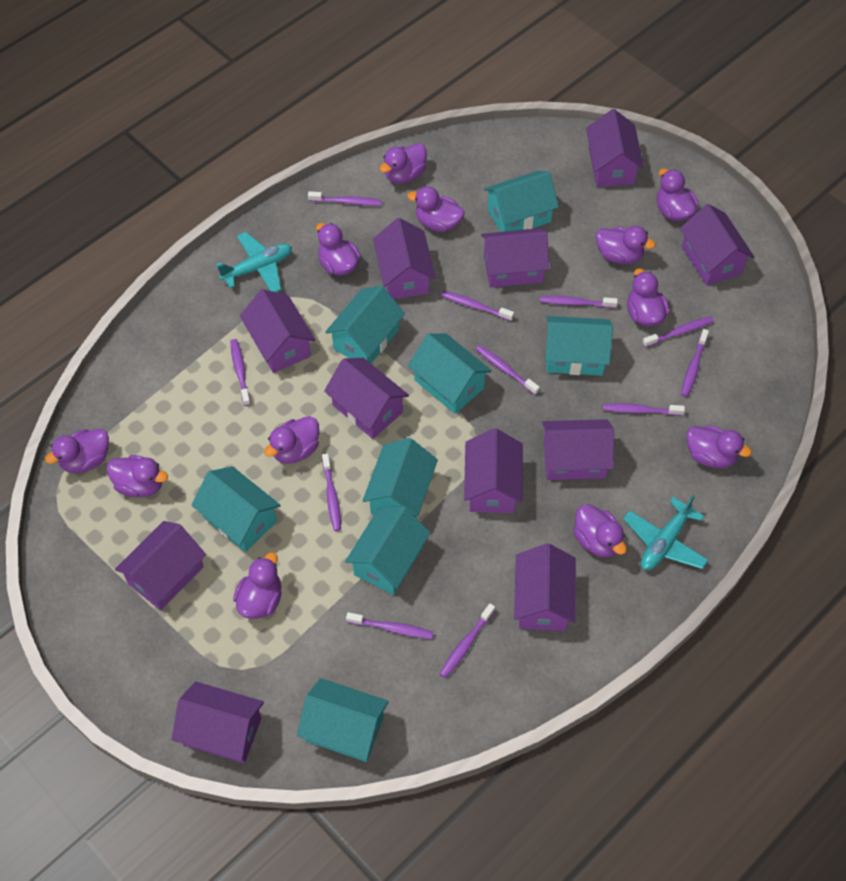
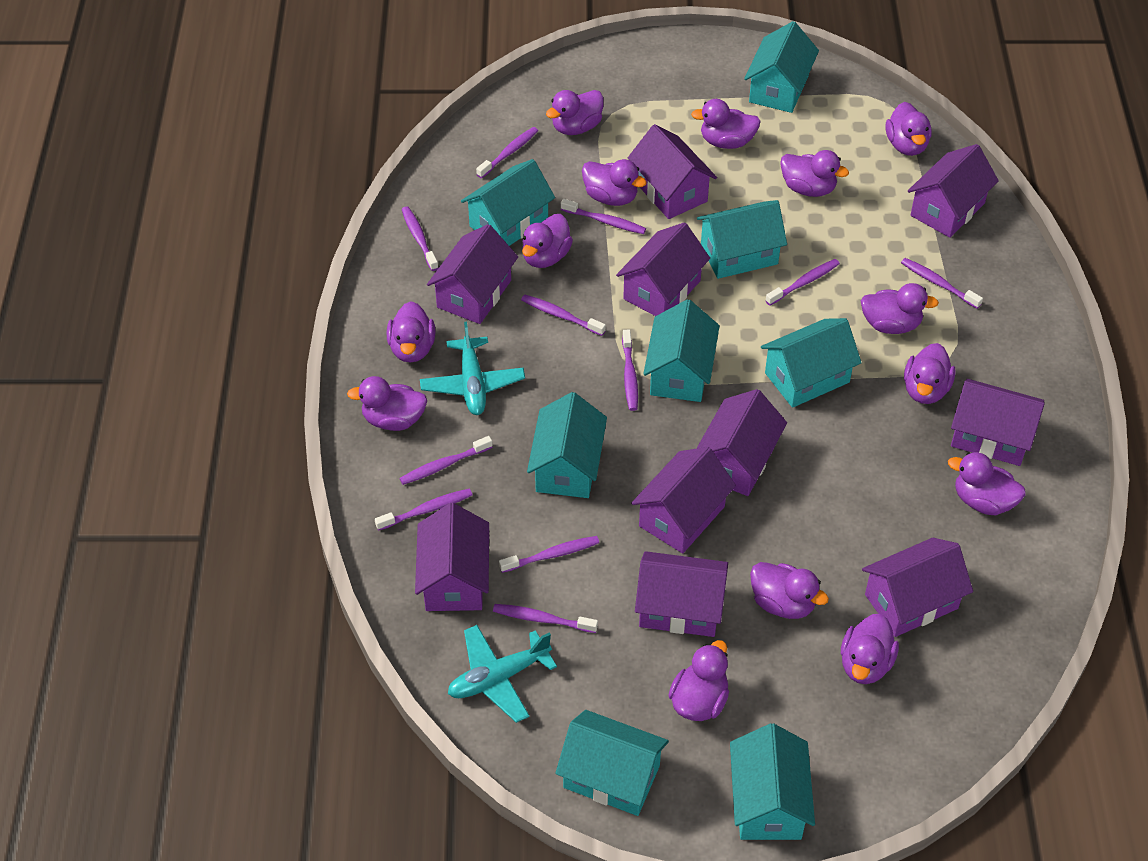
purple duck: [45,429,109,473] [107,455,168,497] [233,552,282,619] [264,416,319,464] [316,223,361,276] [380,143,427,184] [407,186,465,232] [573,504,627,557] [596,226,656,264] [627,268,669,326] [657,168,699,222] [686,425,752,468] = 12 -> [347,376,427,431] [387,301,435,363] [522,214,573,268] [546,90,604,135] [582,159,647,206] [668,640,729,721] [691,99,761,149] [750,562,829,619] [780,150,849,197] [841,614,899,684] [861,283,939,334] [886,102,932,156] [904,343,955,404] [948,452,1026,515] = 14
purple house: [115,521,206,610] [172,681,264,763] [240,289,315,373] [324,358,409,439] [373,218,436,299] [464,428,523,513] [481,228,549,288] [514,544,576,631] [542,419,614,480] [586,109,644,187] [680,204,754,286] = 11 -> [415,503,489,611] [427,224,518,324] [616,222,710,316] [628,124,717,219] [631,447,736,554] [635,551,728,637] [696,389,787,496] [862,538,973,637] [908,144,999,238] [951,379,1044,466] = 10

